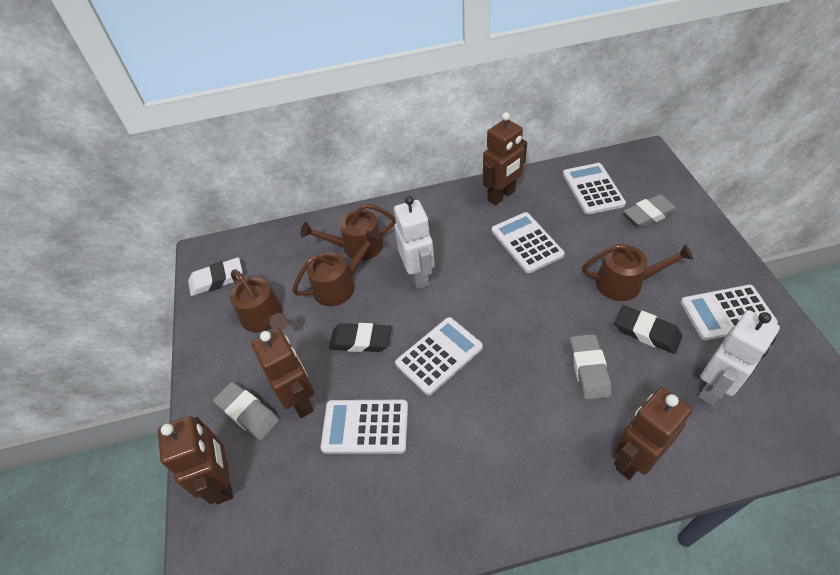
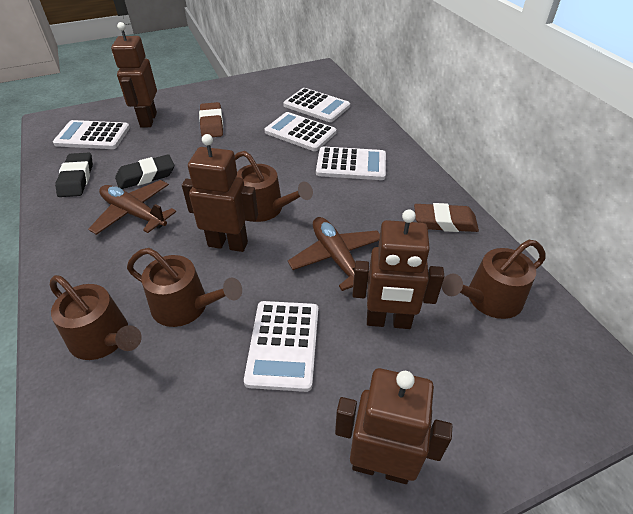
brown eraser: none = 0 -> [199,102,223,137] [414,203,479,232] = 2
brown plane: none = 0 -> [88,180,176,235] [288,217,380,291] = 2
grey eraser: [213,382,279,440] [570,334,612,400] [624,194,678,228] = 3 -> none = 0
white eraser: [188,257,243,296] = 1 -> none = 0
white robot: [394,196,435,289] [698,310,780,406] = 2 -> none = 0

